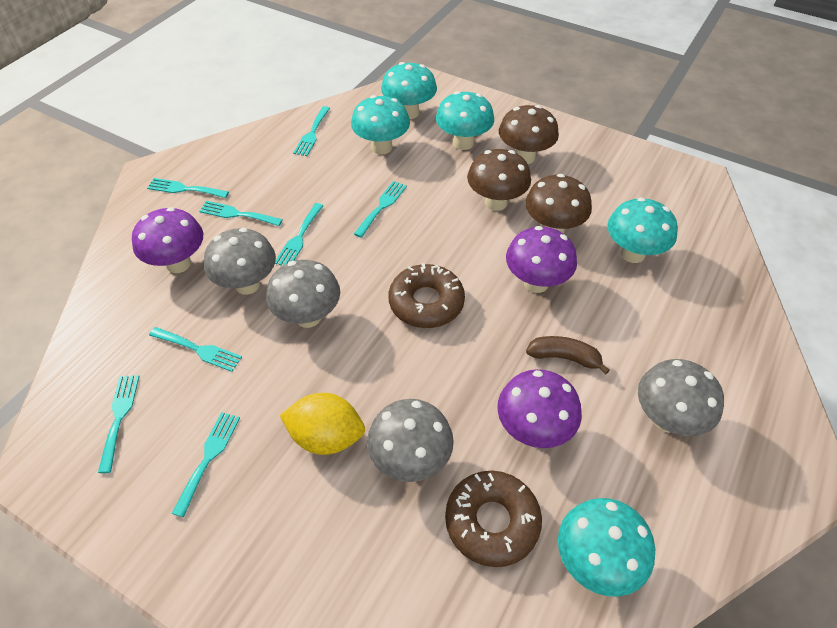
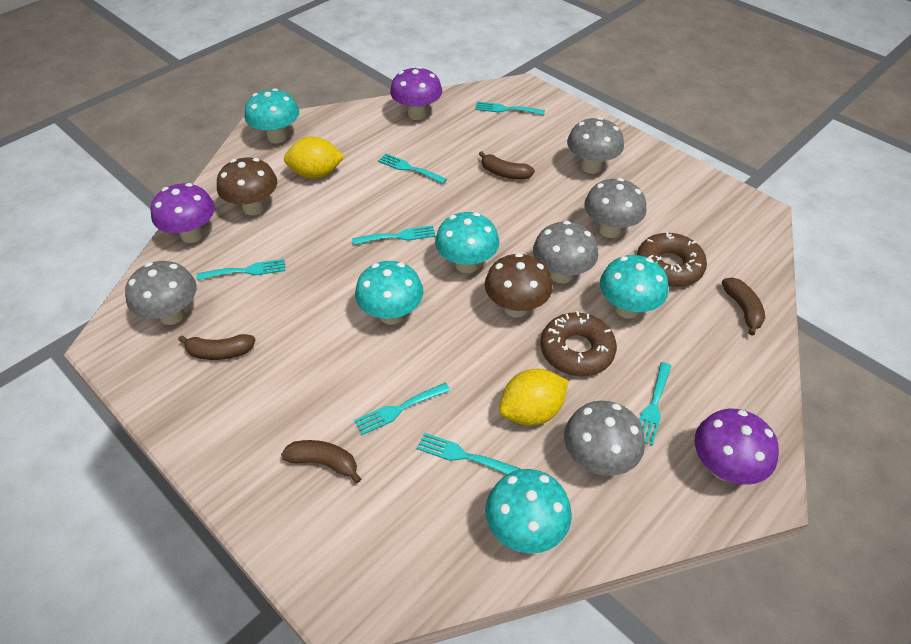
brown banana: [526,336,610,375] = 1 -> [178,334,255,360] [281,440,361,483] [479,151,535,180] [722,277,765,336] = 4
brown mushroom: [467,149,531,211] [499,105,559,164] [525,174,592,234] = 3 -> [217,157,277,216] [485,253,553,318] = 2
grey mushroom: [204,228,276,295] [266,260,340,328] [367,399,454,482] [638,359,724,436] = 4 -> [125,261,197,325] [533,221,598,284] [564,401,645,476] [567,117,624,174] [584,178,647,238] = 5
turquoise fork: [98,375,140,473] [147,178,229,198] [149,327,242,372] [172,412,240,517] [199,201,283,226] [275,203,323,265] [293,106,330,156] [354,181,407,238] = 8 -> [197,259,285,280] [352,225,436,245] [354,383,450,435] [378,153,447,184] [417,433,521,474] [475,101,545,115] [639,362,671,446] = 7
yellow lemon: [280,393,365,455] = 1 -> [284,136,344,179] [499,369,569,426] = 2

